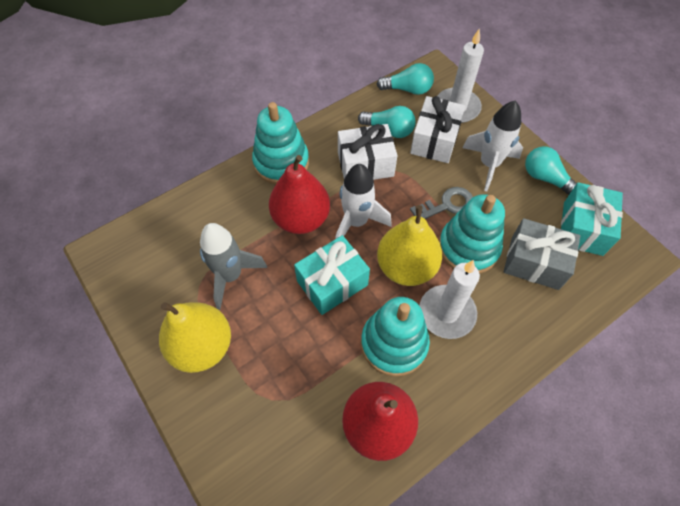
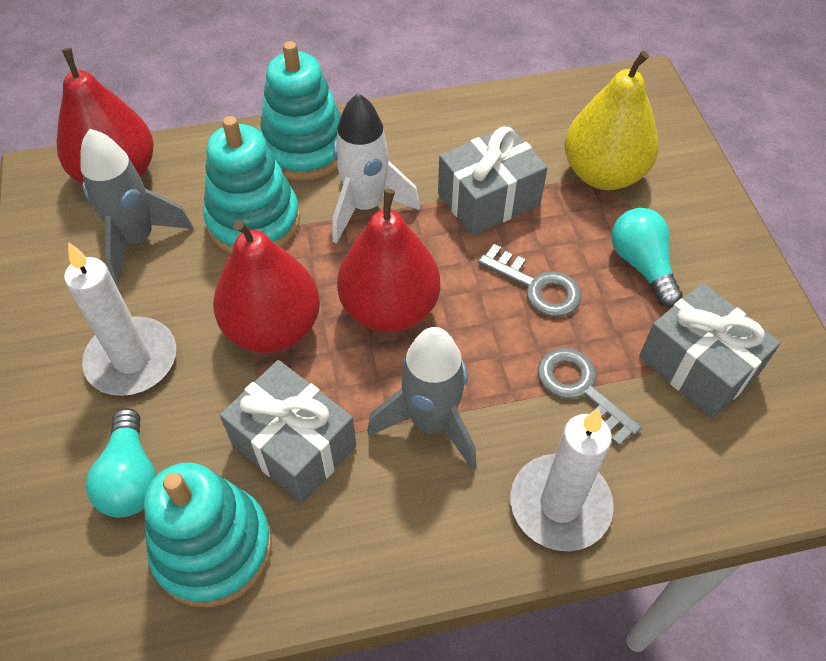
grey gift: [504,218,580,290] = 1 -> [220,360,356,503] [438,125,548,236] [639,283,781,418] = 3
grey key: [410,187,473,219] = 1 -> [478,244,582,317] [538,348,642,447] = 2
grey rocket: [200,223,267,310] = 1 -> [80,129,193,285] [367,327,477,470] = 2
red pear: [269,155,330,234] [342,382,418,461] = 2 -> [57,48,154,185] [213,220,320,353] [337,188,440,332] = 3
turquoise gift: [294,235,370,315] [561,182,623,256] = 2 -> none = 0
turquoise light bulb: [358,106,416,138] [376,63,434,95] [525,146,577,195] = 3 -> [86,408,157,518] [611,208,683,307] = 2
white gift: [338,124,398,180] [410,96,465,163] = 2 -> none = 0
white rocket: [335,164,392,239] [462,100,523,191] = 2 -> [332,93,420,243] = 1
yellow pear: [159,302,231,373] [377,205,442,286] = 2 -> [564,51,659,190] = 1

